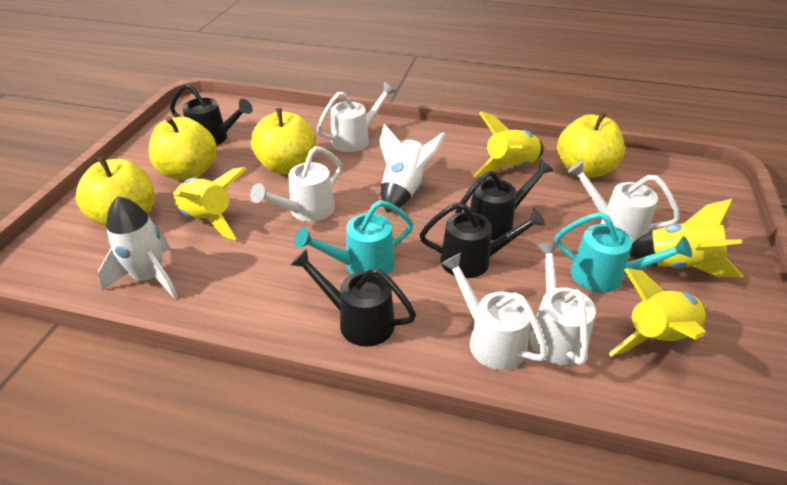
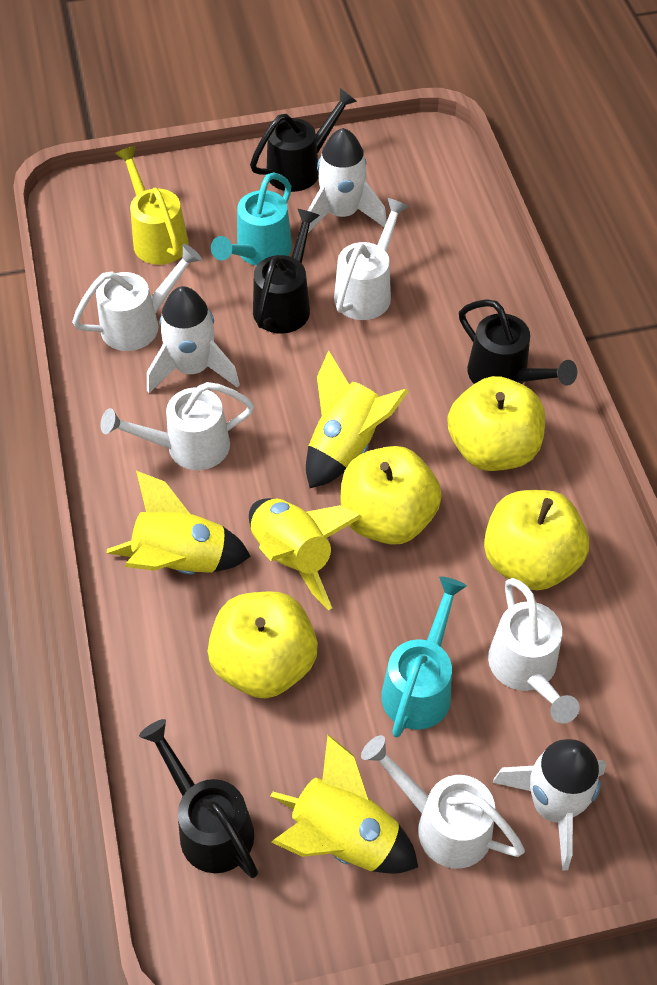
white rocket: [98,196,178,299] [379,124,445,213] = 2 -> [147,286,240,393] [307,128,387,233] [492,739,606,871] = 3
yellow watering can: none = 0 -> [115,146,189,265] = 1

